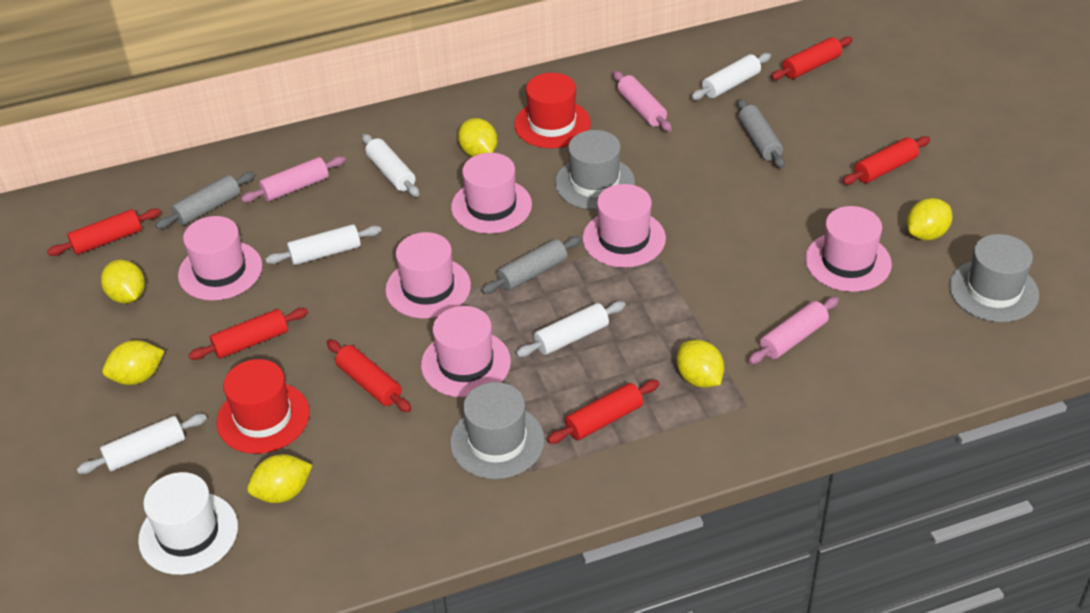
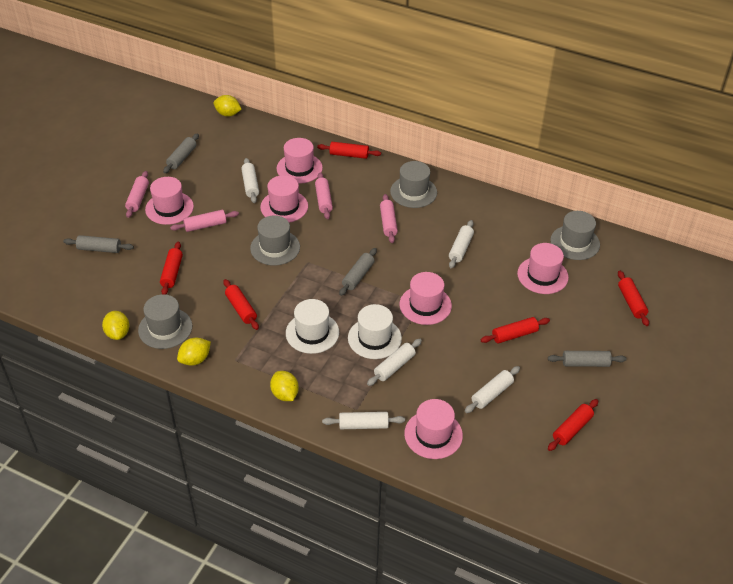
grey hat: [450,382,545,479] [555,130,635,210] [949,234,1039,322] = 3 -> [138,294,192,349] [250,215,300,266] [390,161,437,208] [550,211,600,260] = 4
grey rolling pin: [156,172,255,229] [482,236,581,294] [737,98,785,169] = 3 -> [63,235,134,253] [163,133,199,173] [339,248,377,296] [548,351,627,367] = 4
pink rolling pin: [241,156,346,203] [613,71,672,132] [748,297,839,364] = 3 -> [125,171,149,218] [170,210,239,232] [315,172,333,219] [380,194,398,243] = 4
red hat: [217,359,310,454] [514,73,591,148] = 2 -> none = 0
white hat: [138,472,238,575] = 1 -> [286,299,339,354] [348,304,402,359] = 2
yellow lemon: [101,260,145,304] [102,340,165,385] [247,454,312,503] [458,118,498,157] [677,340,724,388] [907,198,952,241] = 6 -> [102,311,129,340] [177,338,211,366] [213,95,241,117] [270,371,299,401] = 4

